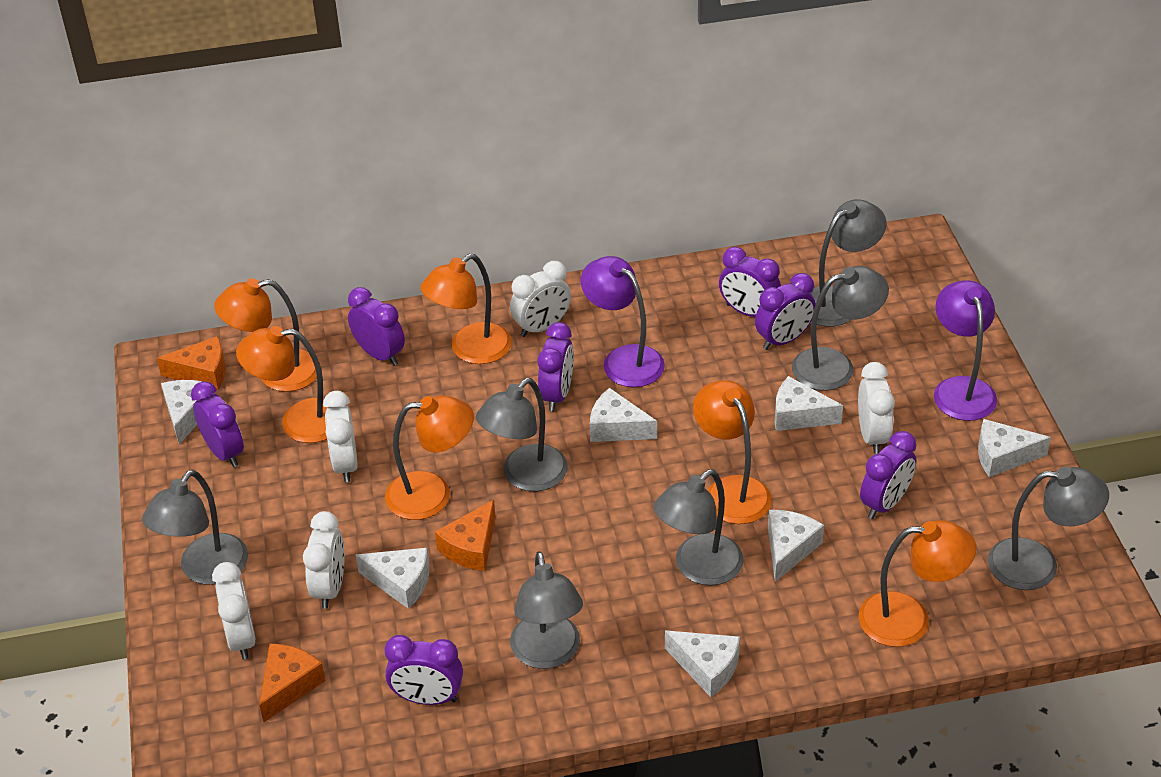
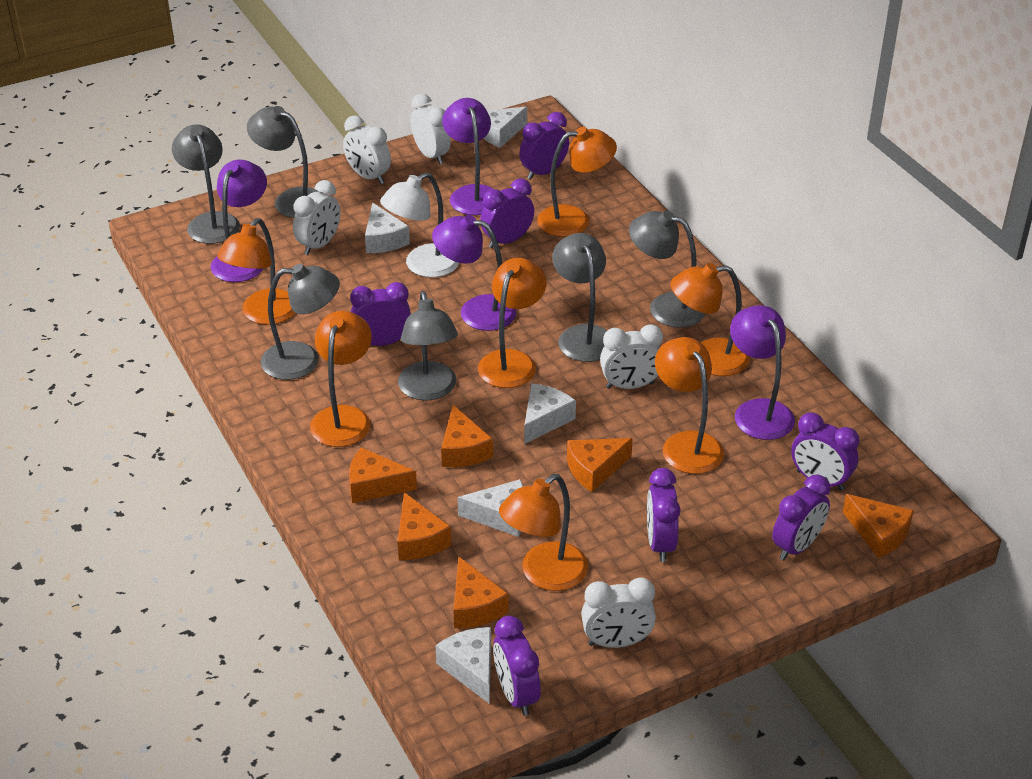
grey lamp: [142,470,248,585] [476,378,568,491] [510,551,583,669] [653,469,744,585] [792,266,889,391] [810,199,886,327] [988,467,1109,590] = 7 -> [172,124,240,244] [247,106,320,218] [261,264,340,380] [398,291,458,401] [552,233,607,362] [629,211,705,328] = 6
orange cheese: [157,336,226,390] [259,644,326,722] [435,500,496,571] = 3 -> [349,447,417,503] [398,492,451,560] [441,405,493,467] [454,557,509,628] [567,438,633,492] [843,494,914,558] = 6
orange lamp: [214,278,320,392] [236,326,328,443] [385,395,474,520] [420,253,512,364] [693,380,772,524] [859,520,976,647] = 6 -> [217,218,295,325] [310,311,372,447] [478,258,547,388] [499,474,588,591] [537,127,617,237] [655,337,724,474] [671,263,750,376] = 7
purple lamp: [581,256,665,387] [934,280,997,421] = 2 -> [211,160,267,282] [432,215,516,331] [442,98,493,215] [730,305,795,440] = 4
white cheese: [161,380,215,444] [355,548,430,609] [590,388,657,442] [665,630,740,697] [768,510,824,582] [775,376,843,431] [978,419,1051,477] = 7 -> [365,202,410,253] [435,627,491,704] [457,479,524,537] [483,106,527,148] [524,383,576,444] = 5
white lamp: none = 0 -> [380,172,459,277] = 1

